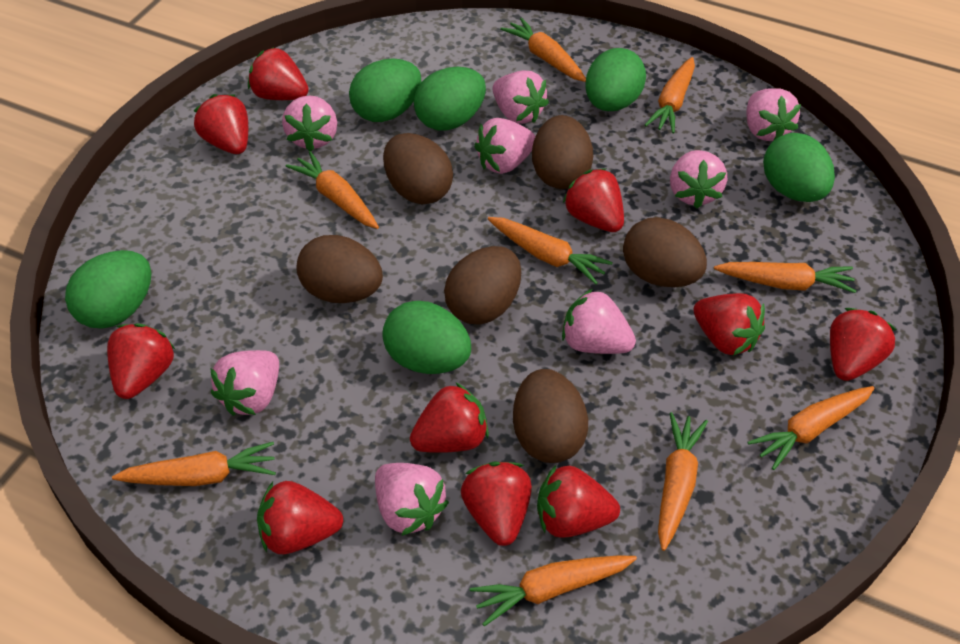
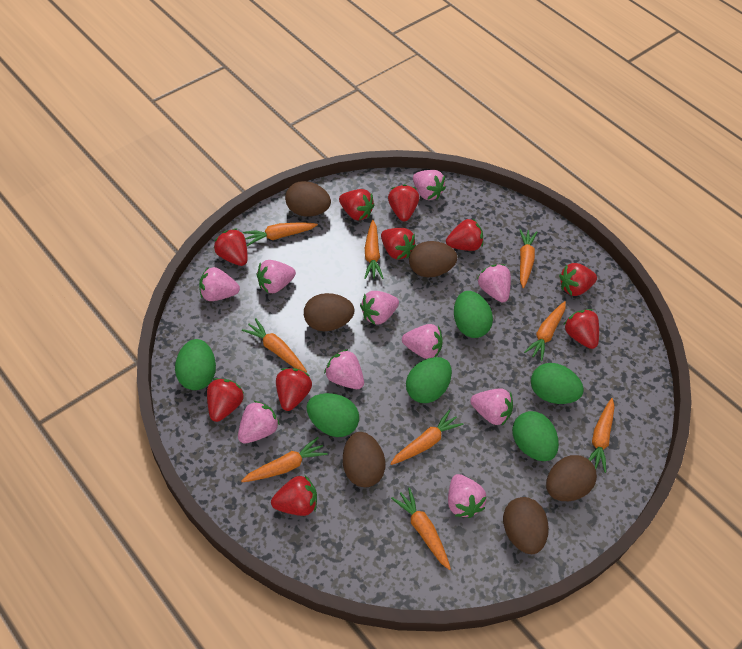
pink strawberry: [210,350,279,416] [282,95,337,151] [375,463,449,536] [474,118,536,174] [492,71,549,124] [562,289,636,354] [670,150,727,208] [746,88,801,141] = 8 -> [199,267,240,301] [238,401,280,444] [257,260,296,294] [324,349,364,389] [360,291,399,325] [402,324,443,359] [413,170,446,200] [448,474,487,518] [470,388,513,426] [477,264,511,302] = 10

